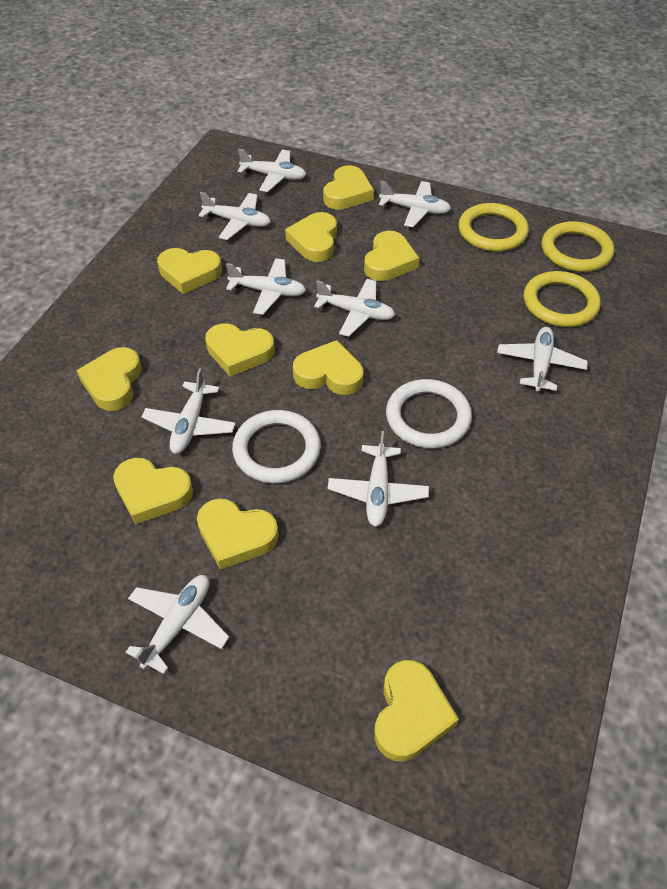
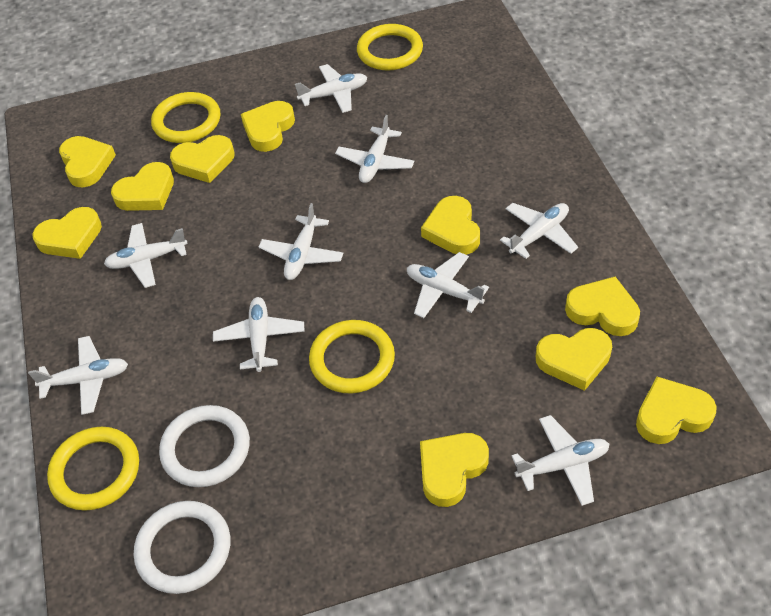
yellow ring: [458,203,529,252] [524,271,601,327] [542,221,614,272] = 3 -> [47,427,139,511] [151,92,220,143] [309,320,395,394] [357,24,423,71] = 4

